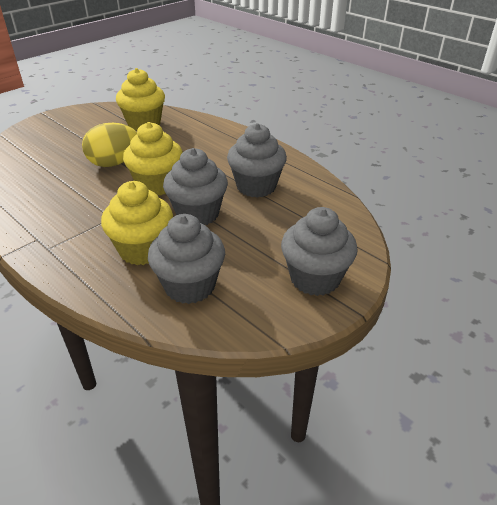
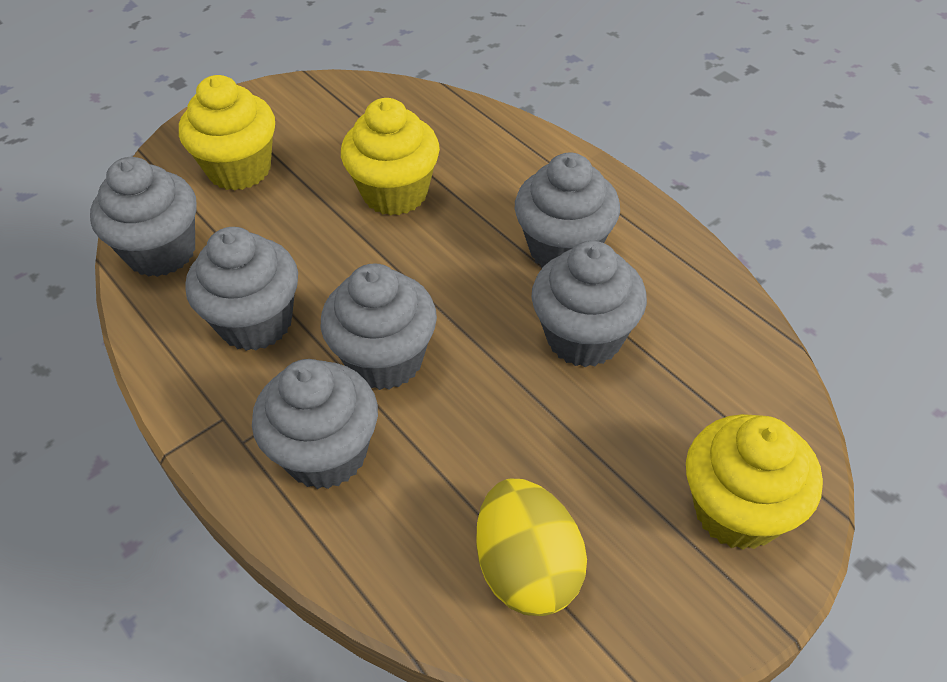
grey cupcake: [148,214,225,304] [163,148,228,225] [227,123,287,197] [281,207,358,296] = 4 -> [90,157,197,277] [185,227,298,351] [252,359,378,489] [321,263,437,390] [515,153,620,268] [532,241,647,367] = 6

